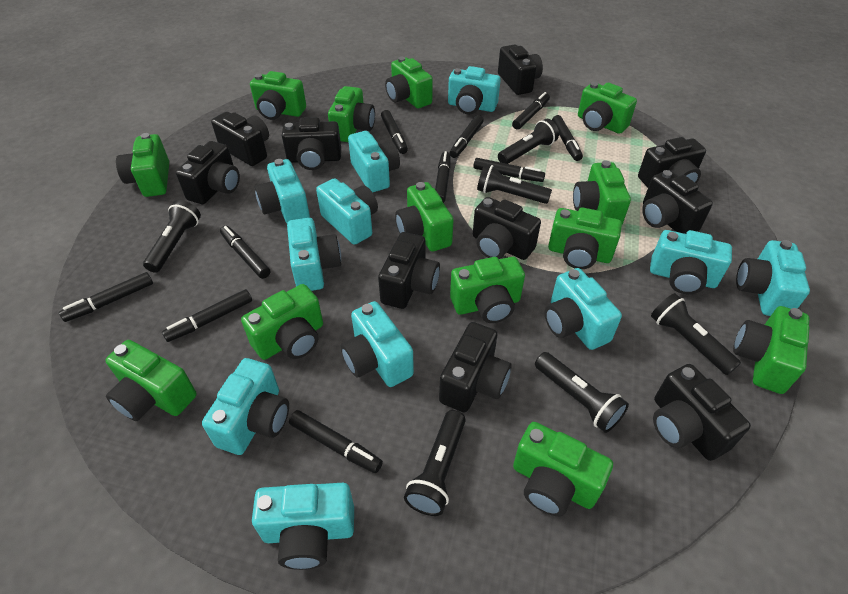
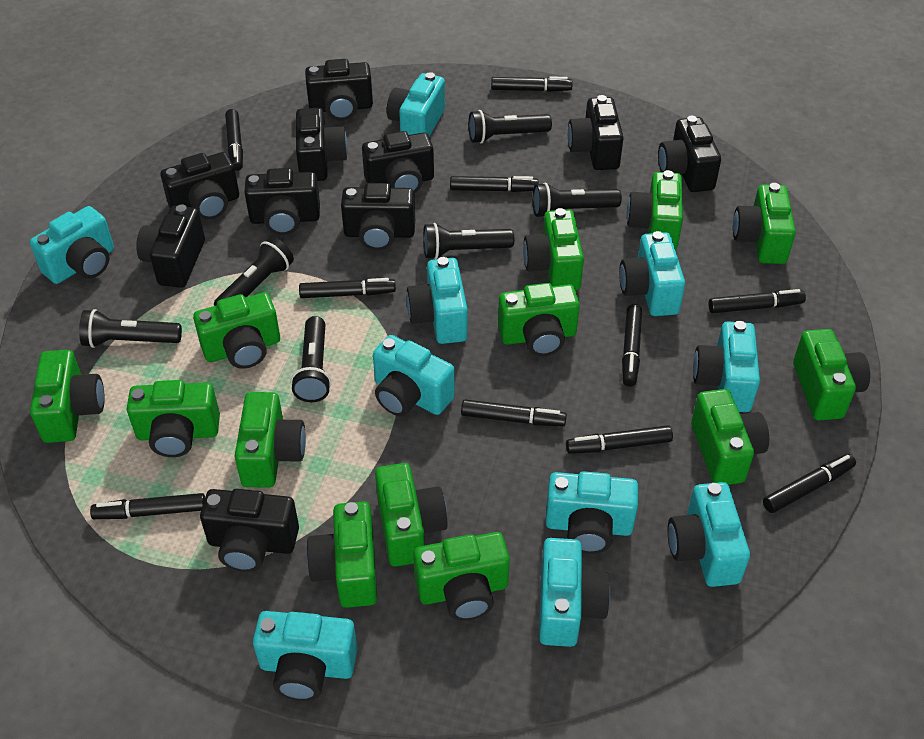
turquoise camera: [202,358,289,455] [252,483,354,570] [255,159,310,223] [287,218,341,291] [316,178,378,245] [341,301,414,387] [348,131,400,192] [448,66,501,115] [545,268,622,350] [650,230,732,294] [736,240,810,316] = 11 -> [30,206,114,284] [253,611,357,701] [373,335,455,416] [387,72,445,137] [406,257,468,344] [539,538,611,647] [545,471,638,554] [619,231,685,316] [668,482,750,587] [693,321,760,412] = 10

